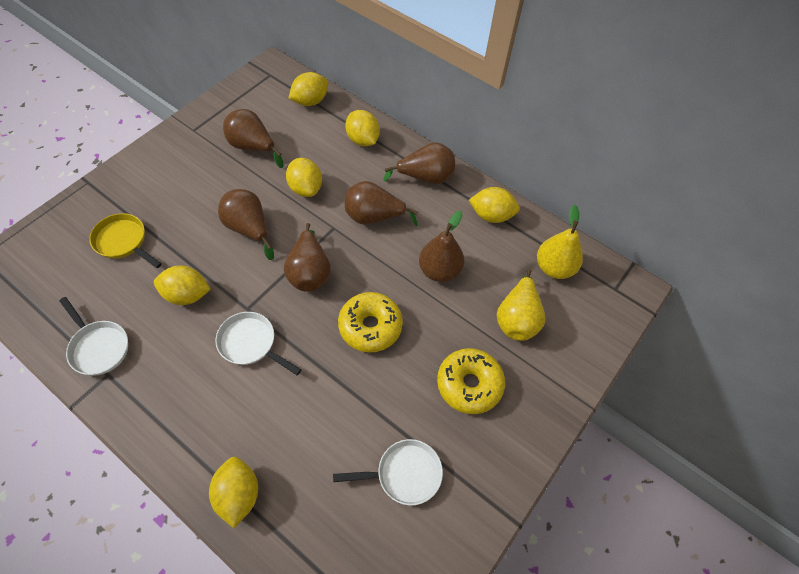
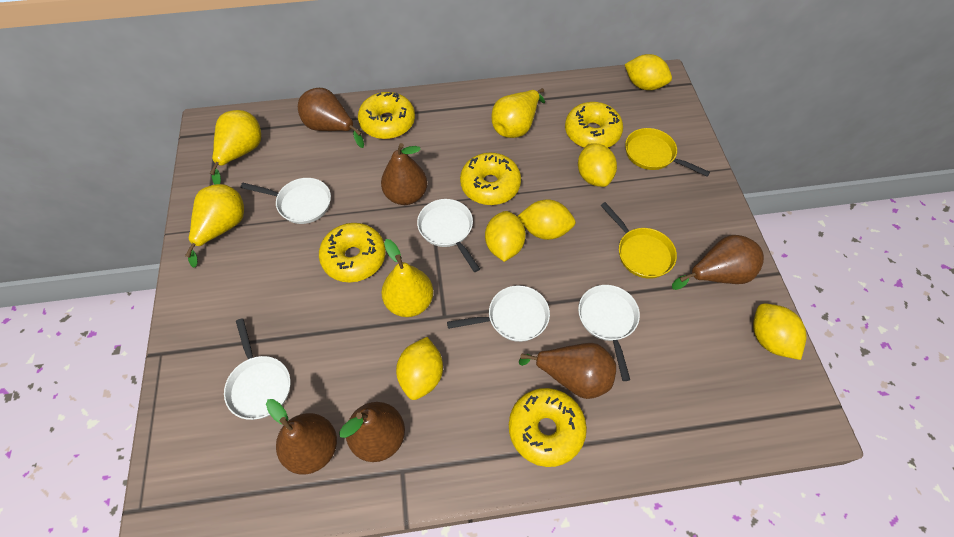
white pan: [59,297,128,376] [216,312,301,375] [333,439,443,505] = 3 -> [224,318,290,420] [240,178,331,224] [417,199,480,272] [447,285,550,342] [578,285,640,381] = 5
yellow donut: [338,292,403,353] [437,348,505,414] = 2 -> [319,223,386,282] [358,92,415,139] [460,153,521,205] [509,388,587,467] [565,102,623,148] = 5
yellow pan: [89,213,162,268] = 1 -> [600,202,677,279] [625,128,710,177] = 2
yellow pear: [496,269,545,341] [537,205,583,279] = 2 -> [185,184,244,268] [210,110,261,185] [381,239,433,317] [491,88,545,138] = 4

